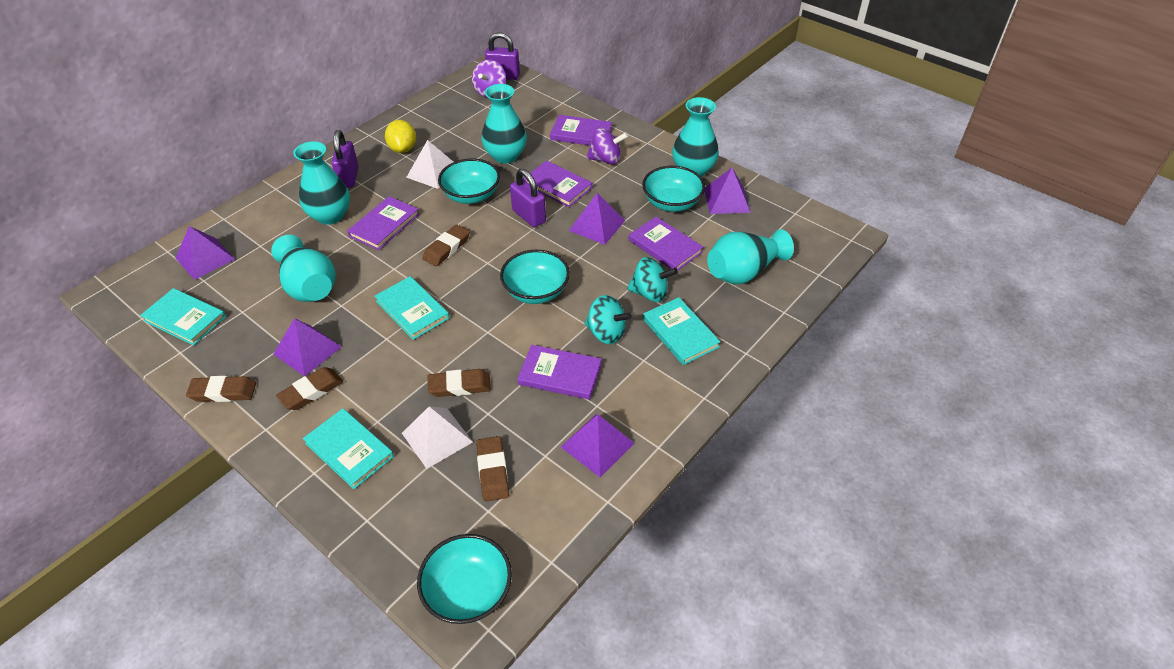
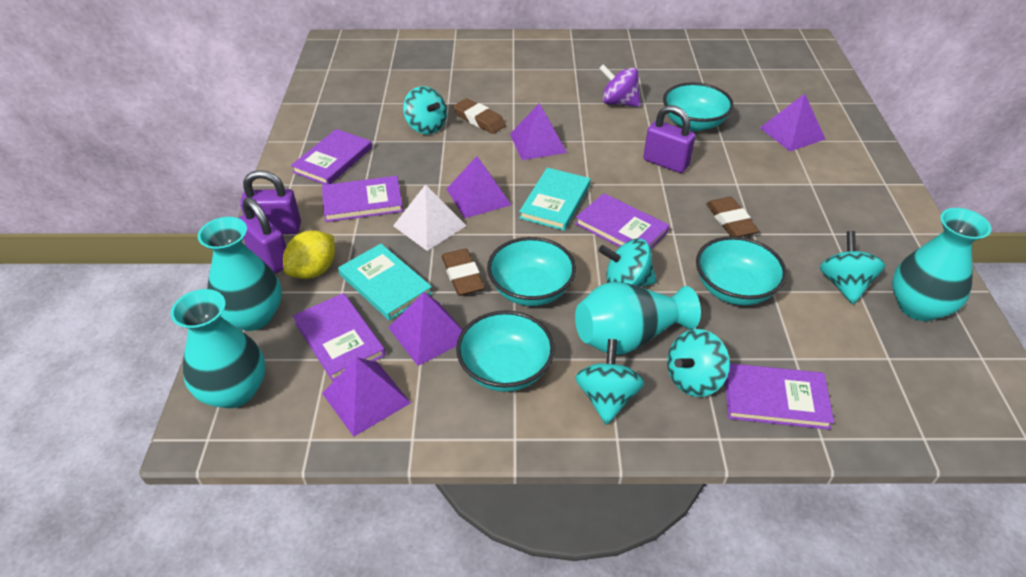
brown eraser: [186,376,256,402] [276,367,343,410] [423,224,470,266] [428,369,491,397] [476,436,509,501] = 5 -> [442,248,485,296] [453,98,506,134] [706,197,759,237] = 3
purple spinning top: [472,60,506,97] [586,128,628,165] = 2 -> [599,64,641,107] = 1
turquoise book: [140,288,226,346] [303,409,394,489] [374,276,450,340] [643,297,720,365] = 4 -> [338,244,433,321] [519,168,590,231] = 2
turquoise spinning top: [585,295,632,344] [627,257,678,302] = 2 -> [403,86,447,134] [575,339,644,425] [599,238,657,287] [667,329,730,397] [820,231,885,305] = 5
turquoise vase: [271,235,336,302] [293,141,350,225] [482,84,527,163] [672,97,719,177] [707,229,794,284] = 5 -> [171,289,266,408] [198,217,282,331] [575,282,701,355] [892,208,991,321] = 4
white pyramid: [402,406,473,469] [406,140,453,189] = 2 -> [393,184,467,251] = 1

